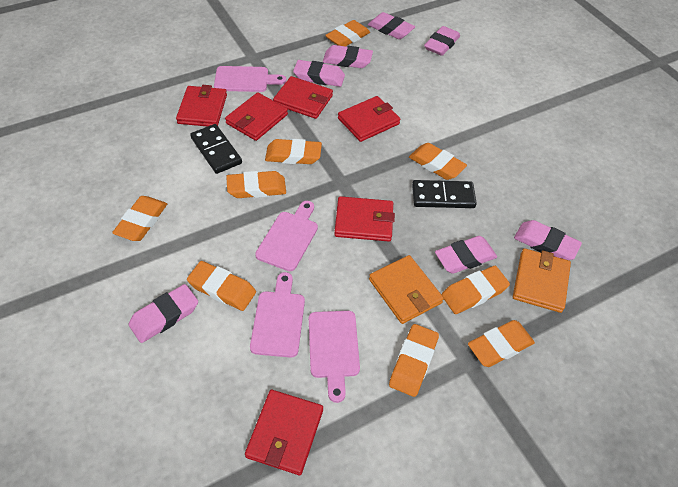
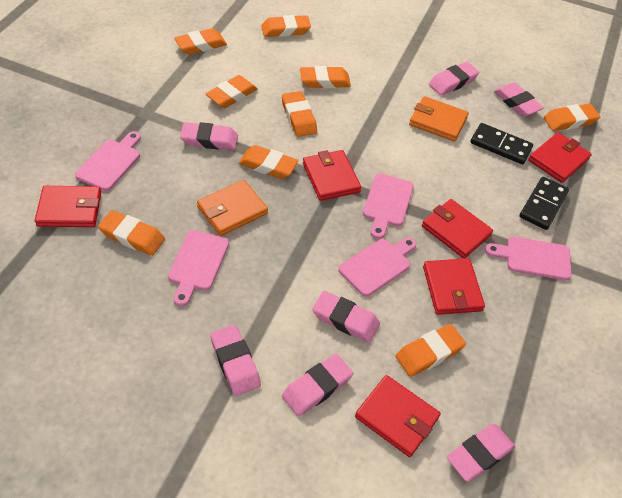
pink cutting board: [214,66,286,92] [250,272,305,358] [255,201,318,271] [309,311,360,403] = 4 -> [75,131,141,191] [168,230,229,306] [339,237,417,296] [363,174,414,239] [485,236,572,280] = 5

